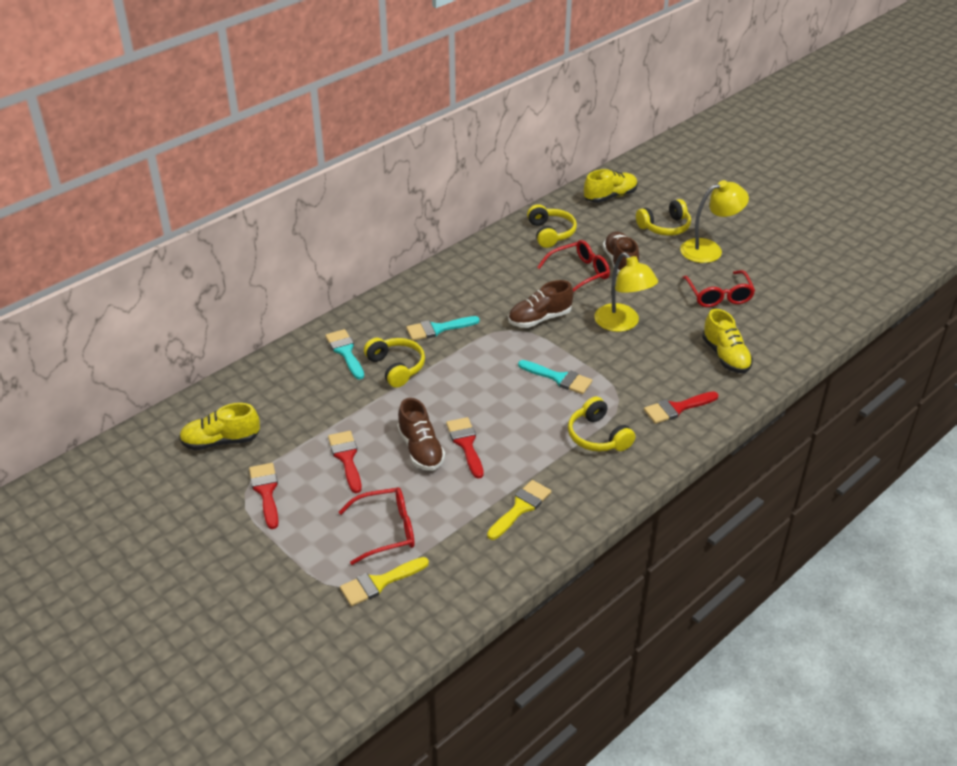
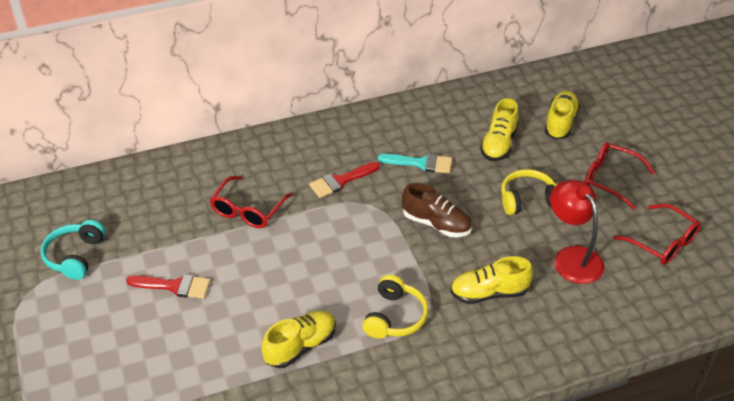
brown shoe: [397,398,445,471] [508,280,573,328] [603,232,639,274] = 3 -> [402,183,472,237] = 1
red brush: [249,463,279,529] [328,431,362,493] [446,417,484,479] [644,391,719,424] = 4 -> [126,274,210,299] [309,162,380,198] = 2
red lamp: none = 0 -> [550,180,604,284] = 1
turquoise brush: [325,329,364,380] [406,316,480,341] [518,360,592,394] = 3 -> [378,154,452,174] = 1
turquoise headphones: none = 0 -> [41,220,105,280] = 1
yellow brush: [340,557,429,606] [487,480,552,540] = 2 -> none = 0
yellow headphones: [364,338,425,388] [527,204,577,248] [568,397,636,452] [636,199,691,236] = 4 -> [362,275,429,339] [501,169,557,215] = 2
yellow lamp: [594,252,658,332] [680,180,749,263] = 2 -> none = 0
yellow shoe: [179,403,260,450] [584,169,638,203] [702,309,753,373] = 3 -> [262,310,336,368] [450,256,533,304] [480,98,519,161] [544,91,580,139] = 4

